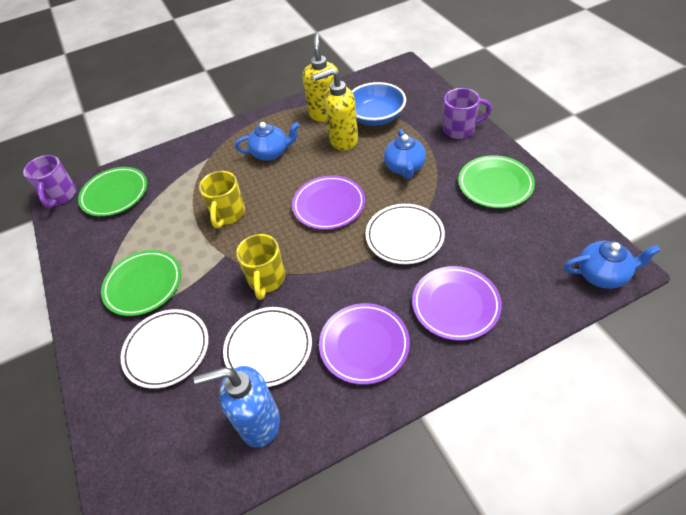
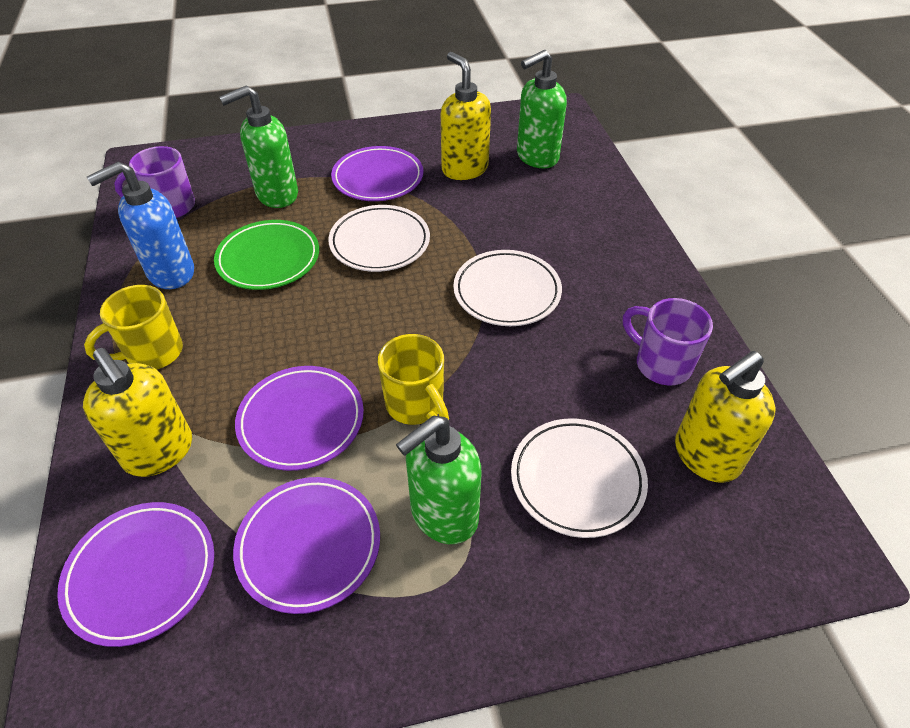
blue bowl: [352,82,406,126] = 1 -> none = 0
blue teapot: [235,122,299,161] [384,129,426,179] [564,241,661,289] = 3 -> none = 0
green plate: [78,167,147,217] [101,250,181,316] [458,155,535,208] = 3 -> [214,220,319,290] = 1
green soap dispenser: none = 0 -> [219,85,298,208] [396,416,482,544] [517,50,567,168] = 3
purple plate: [292,175,365,230] [319,303,410,385] [412,266,502,341] = 3 -> [57,502,214,647] [233,477,380,614] [235,366,364,471] [331,146,423,201] = 4
yellow soap dispenser: [303,34,338,122] [313,68,358,151] = 2 -> [83,348,192,477] [441,52,491,180] [675,351,775,483] = 3

